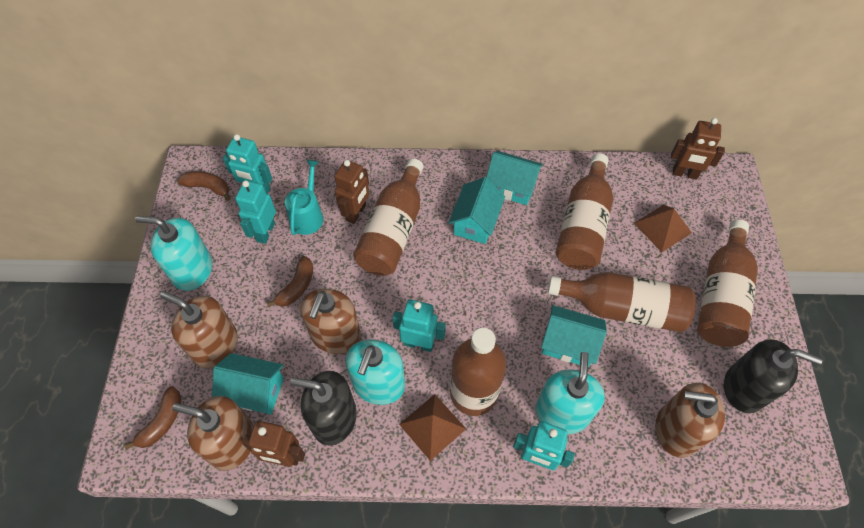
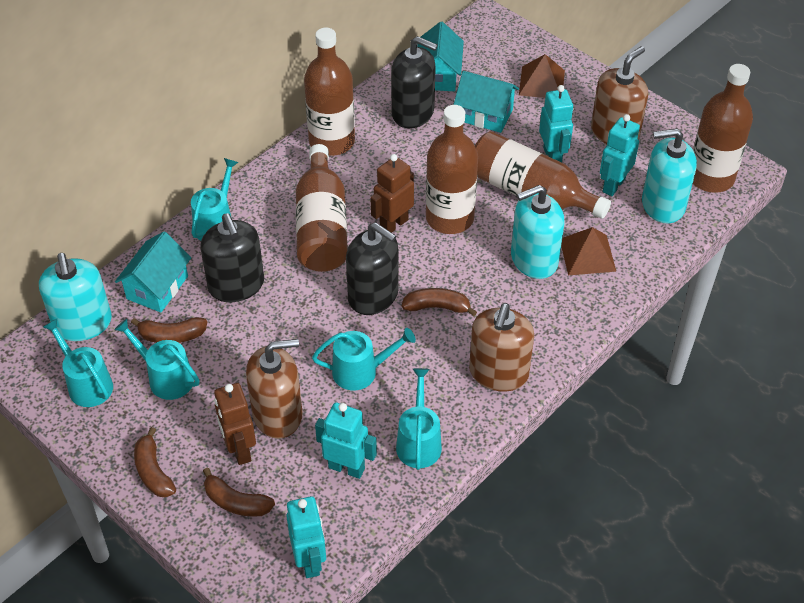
black soap dispenser: [290,371,357,446] [724,339,823,413] = 2 -> [200,213,264,302] [346,222,399,315] [391,36,438,128] = 3
brown banana: [124,386,182,450] [178,171,231,201] [267,256,313,307] = 3 -> [131,317,207,343] [134,427,176,497] [203,468,275,517] [402,288,477,316] = 4
brown robot: [242,421,305,467] [334,160,369,224] [671,118,725,179] = 3 -> [214,383,256,465] [370,154,414,233] = 2
brown soap dispenser: [160,291,238,368] [172,396,254,471] [300,289,361,354] [655,383,725,458] = 4 -> [246,339,303,439] [469,303,534,392] [591,46,648,144] = 3
turquoise house: [212,353,284,414] [449,177,505,244] [486,151,543,205] [541,305,607,367] = 4 -> [115,231,191,312] [417,22,464,91] [454,71,519,133] = 3
turquoise watering can: [285,160,324,235] = 1 -> [43,319,113,407] [114,319,200,400] [191,158,238,241] [312,328,416,390] [396,368,442,470] = 5

